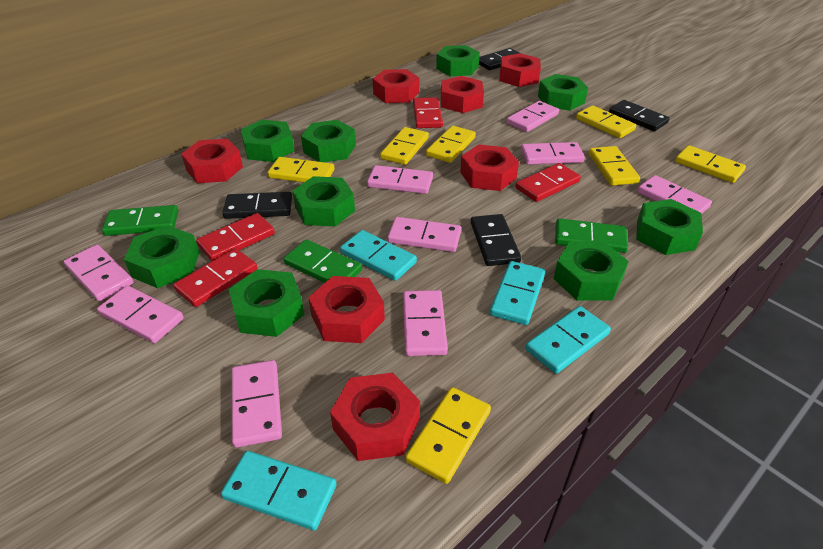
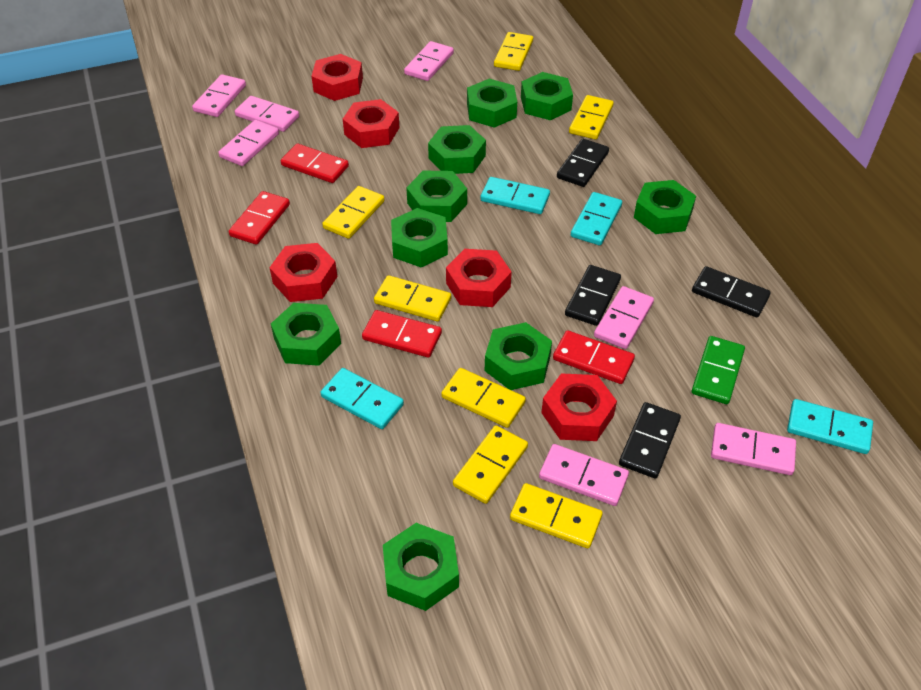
green domino: [102,205,179,236] [284,239,362,283] [555,218,628,253] = 3 -> [692,336,745,404] = 1
pink domino: [64,245,133,301] [97,286,184,343] [232,360,282,447] [367,165,433,194] [387,217,461,252] [403,290,448,356] [507,101,559,132] [521,142,585,164] [637,175,712,214] = 9 -> [192,74,246,117] [218,120,279,166] [235,96,299,132] [404,41,454,81] [539,444,629,506] [594,286,654,349] [711,423,796,475] = 7
red nut: [181,139,243,183] [308,276,385,343] [330,373,420,461] [373,69,419,103] [441,76,484,113] [460,144,519,191] [500,53,541,87] = 7 -> [269,243,337,302] [311,54,363,101] [343,99,399,148] [446,249,512,307] [541,373,617,441] = 5

